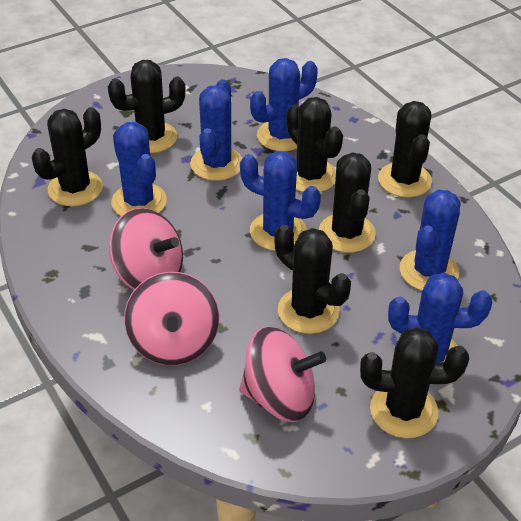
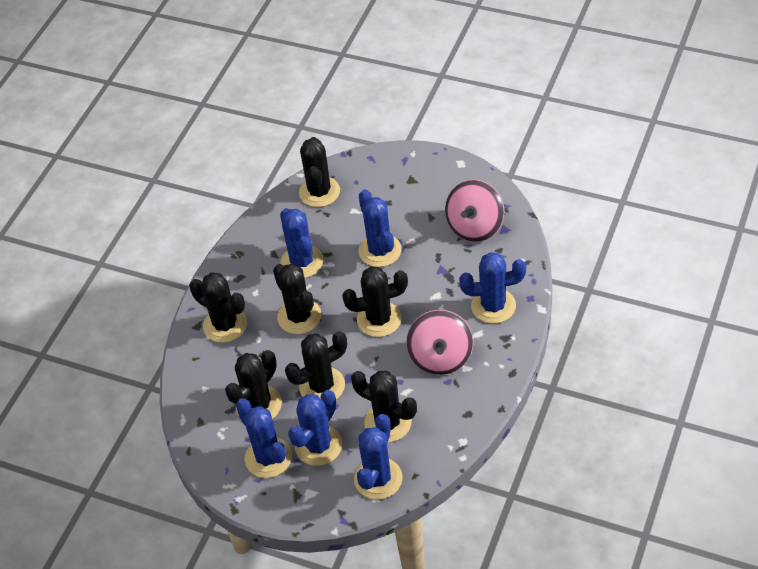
pink spinning top: [109,208,183,290] [124,272,219,365] [239,327,326,422] = 3 -> [406,310,473,375] [445,180,505,242] = 2

